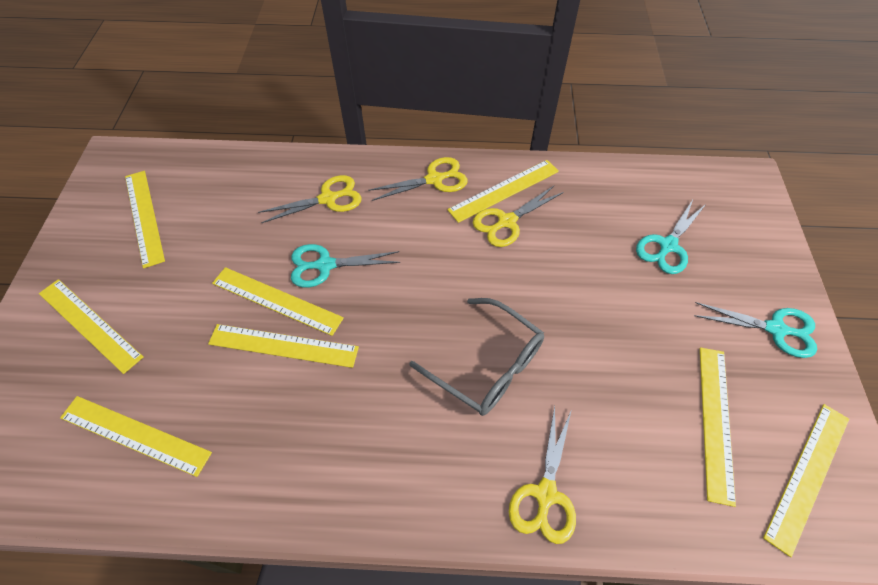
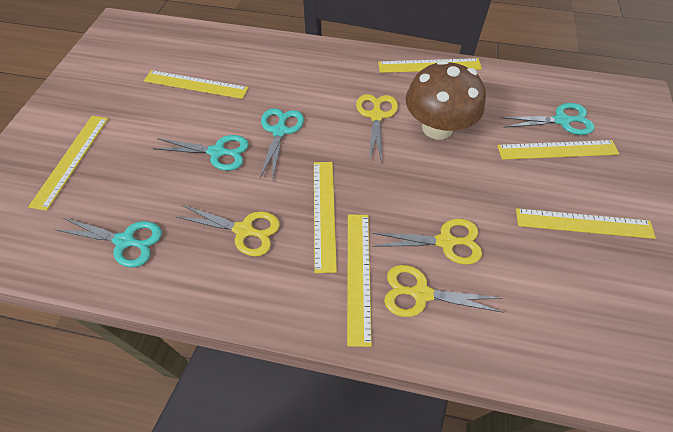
brown mushroom: none = 0 -> [406,60,486,140] = 1
grey glasses: [409,298,544,416] = 1 -> none = 0
turquoise scissors: [291,244,400,288] [636,200,706,274] [694,302,817,358] = 3 -> [56,218,162,267] [153,135,249,171] [260,108,304,181] [501,103,595,135] = 4
yellow ruler: [39,279,143,374] [60,396,212,477] [125,171,165,268] [208,324,359,368] [212,267,344,336] [447,160,559,223] [700,348,736,507] [763,404,849,557] = 8 -> [28,116,108,211] [144,70,248,99] [314,162,337,273] [347,214,372,347] [378,58,482,73] [497,140,619,160] [516,208,656,239] = 7

